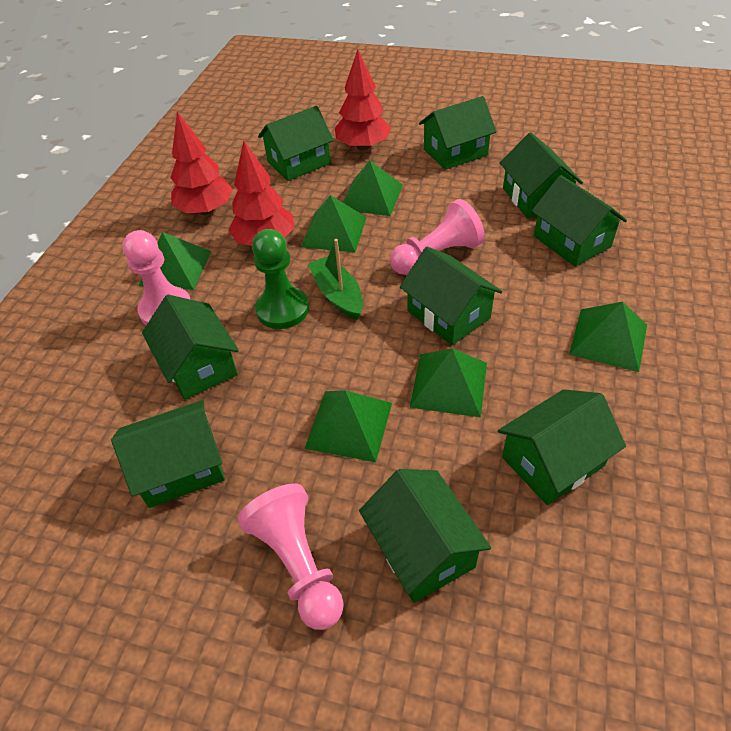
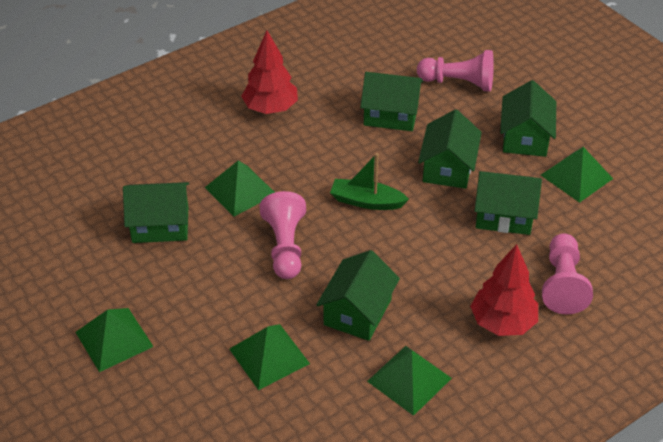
green house: [111,400,225,508] [142,295,239,400] [258,106,334,181] [359,469,491,603] [400,247,502,345] [419,96,497,170] [498,389,626,505] [500,132,583,219] [531,175,627,267] = 9 -> [123,182,189,243] [316,250,400,341] [360,72,423,131] [418,109,482,189] [475,171,542,235] [500,80,556,157] = 6
green pawn: [252,229,309,329] = 1 -> none = 0
green pyramid: [138,232,211,290] [301,195,367,252] [304,390,392,462] [343,160,403,216] [410,348,487,417] [569,302,647,372] = 6 -> [75,308,154,372] [205,160,275,217] [229,324,310,390] [367,346,452,416] [541,147,613,203] = 5
red tree: [170,111,233,215] [228,141,294,246] [335,49,391,151] = 3 -> [241,30,298,114] [470,244,538,336] = 2

